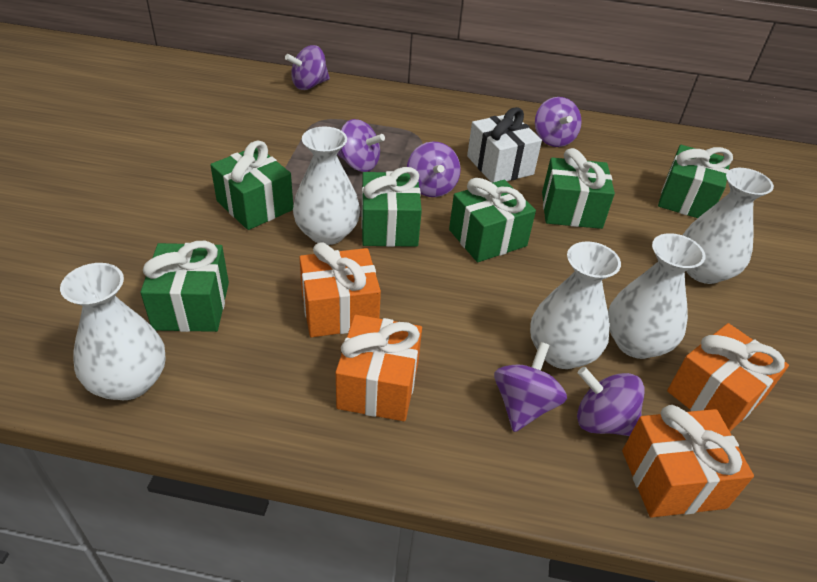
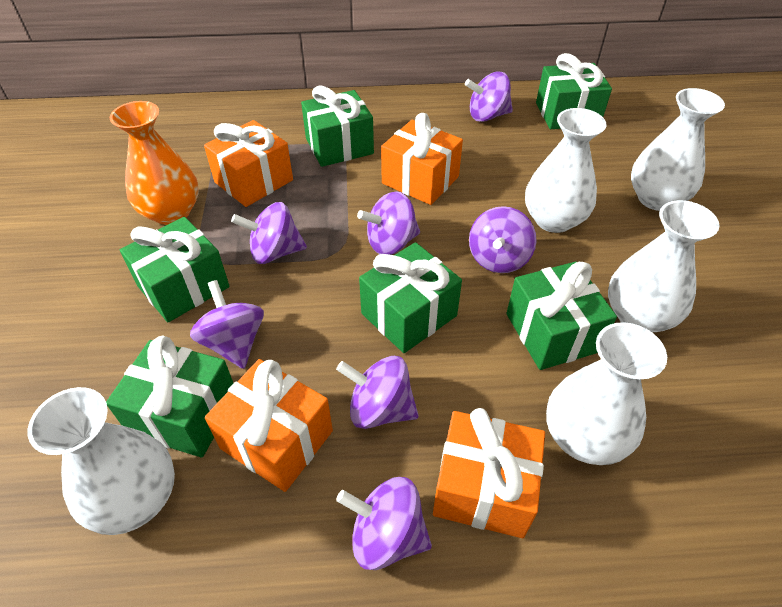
orange vase: none = 0 -> [110,101,199,225] = 1
purple spinning top: [285,45,330,90] [337,119,385,172] [407,141,461,197] [494,342,567,432] [535,97,582,147] [577,367,645,436] = 6 -> [190,280,264,369] [231,202,307,264] [336,356,419,429] [336,477,432,570] [357,192,420,255] [465,72,513,122] [469,206,537,273] = 7
white gift: [467,107,542,183] = 1 -> none = 0

